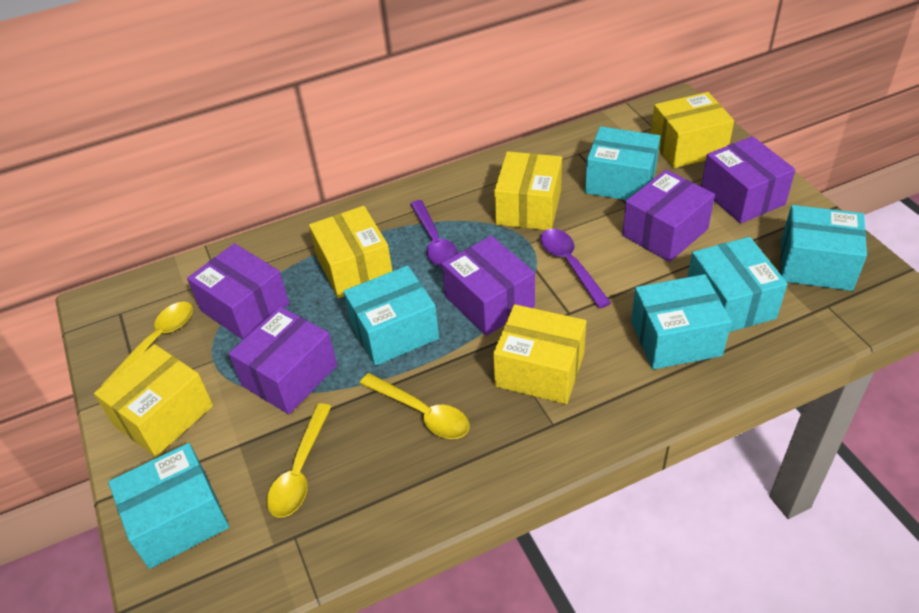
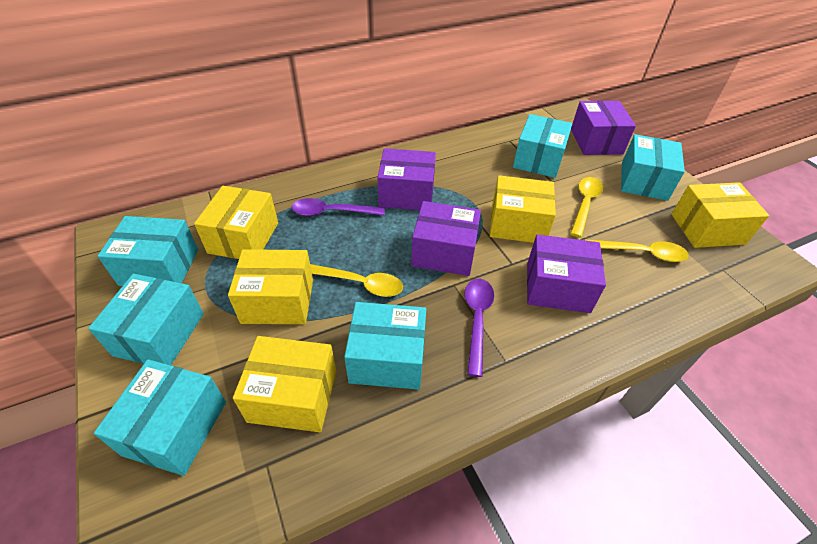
purple box: [187,243,289,340] [229,306,337,414] [442,236,535,336] [622,170,715,262] [701,136,796,224] = 5 -> [377,148,436,210] [411,201,481,276] [527,234,606,313] [571,101,636,155] = 4

